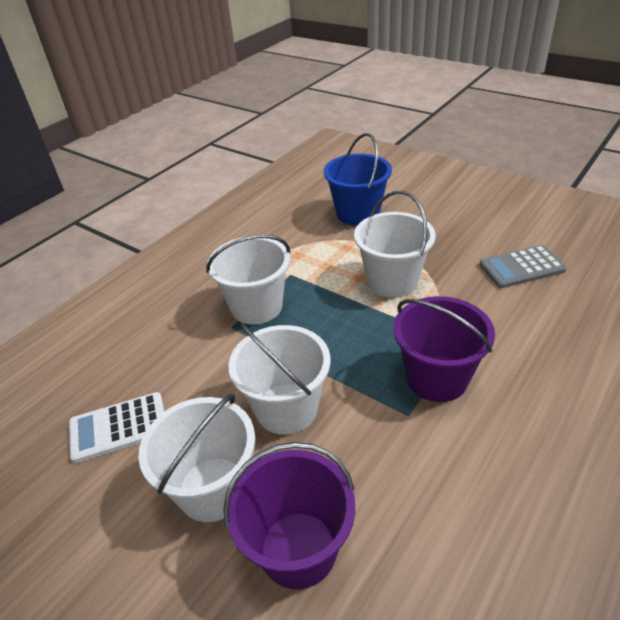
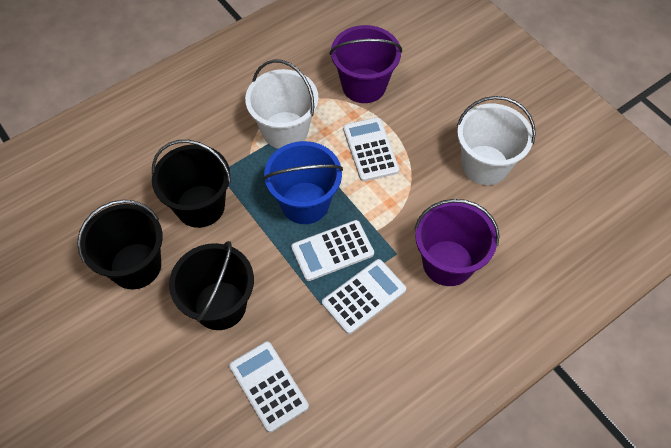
black bucket: none = 0 -> [77,200,163,289] [152,140,231,228] [169,241,254,330] = 3
grey calculator: [479,245,567,288] = 1 -> none = 0
white bucket: [138,394,255,522] [206,235,290,325] [228,323,331,435] [354,191,436,297] = 4 -> [245,59,319,149] [457,96,536,185] = 2
white calculator: [69,392,164,463] = 1 -> [229,341,309,433] [291,220,374,281] [322,259,406,334] [343,117,399,182] = 4

